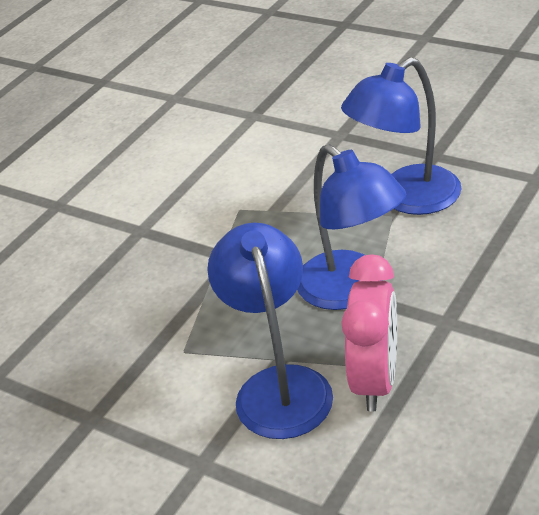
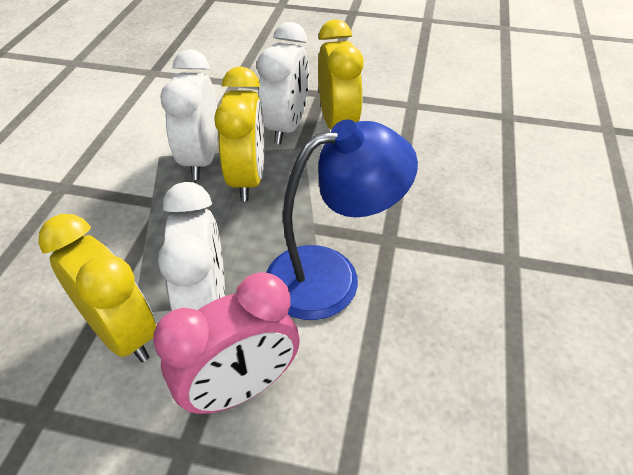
blue lamp: [207,223,333,439] [297,144,406,310] [341,57,462,215] = 3 -> [266,119,418,320] = 1
white clock: none = 0 -> [158,182,225,311] [160,49,218,180] [257,22,309,145] = 3
yellow clock: none = 0 -> [38,214,156,362] [214,66,265,201] [318,19,363,129] = 3

